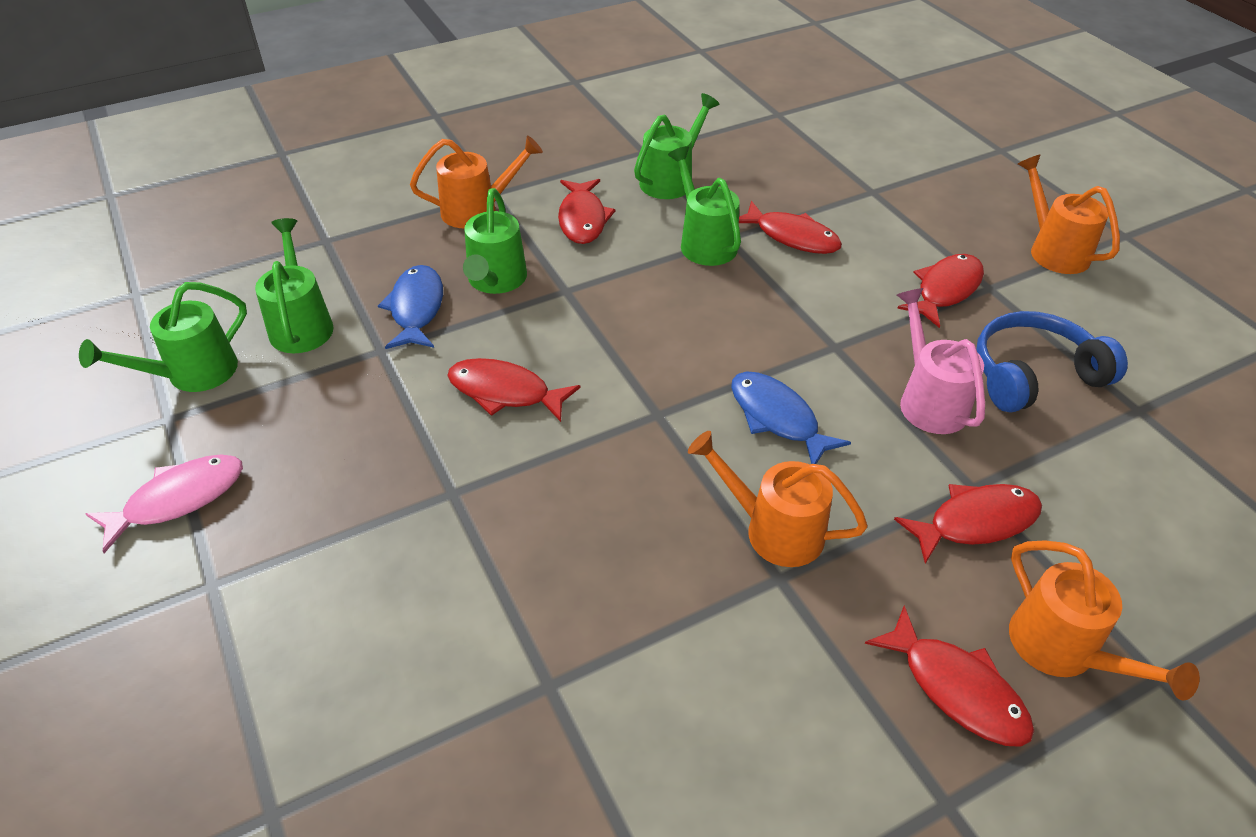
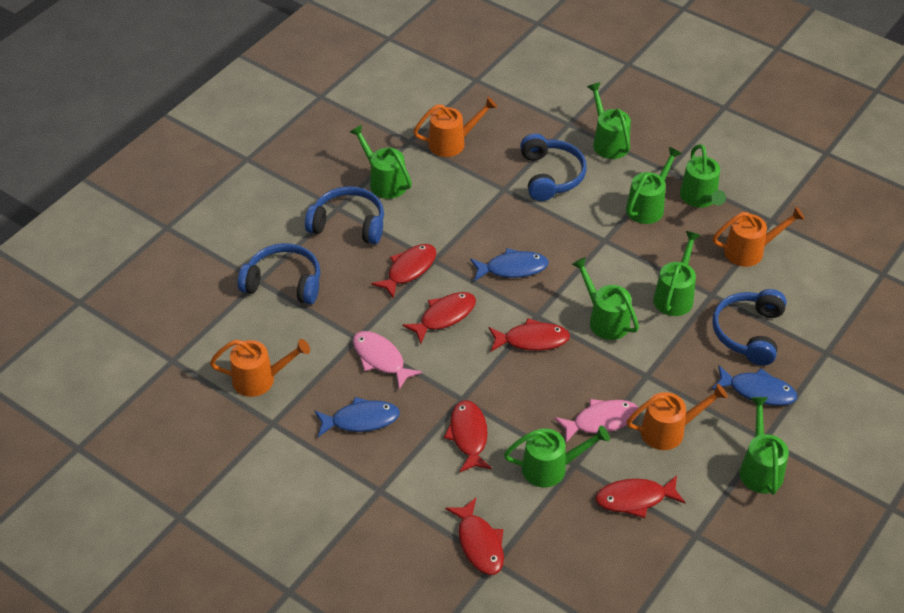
blue fish: [378,265,443,349] [731,371,851,464] = 2 -> [314,397,400,437] [470,248,549,281] [712,365,798,406] = 3
blue headphones: [976,311,1128,413] = 1 -> [238,243,320,305] [305,186,384,244] [520,134,587,201] [712,289,787,365] = 4
green watering can: [79,282,247,392] [255,218,334,353] [463,188,527,294] [634,93,719,199] [668,146,741,266] = 5 -> [350,125,412,199] [504,425,610,487] [572,257,639,340] [587,82,631,159] [626,147,682,224] [653,231,701,316] [680,144,726,208] [740,397,789,495] = 8
pink fish: [85,454,243,553] = 1 -> [353,331,422,390] [554,399,638,443] = 2
pink watering can: [897,288,985,434] = 1 -> none = 0

